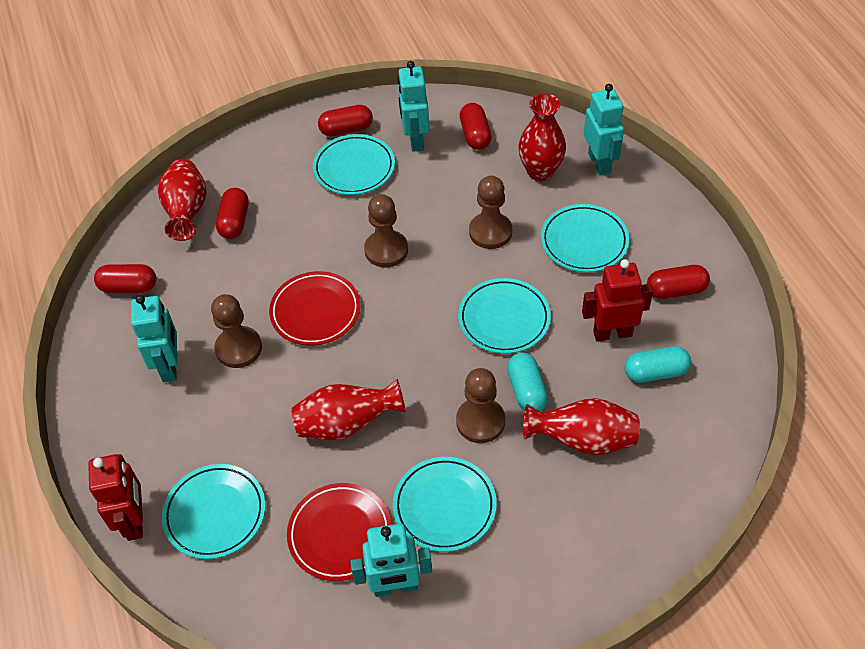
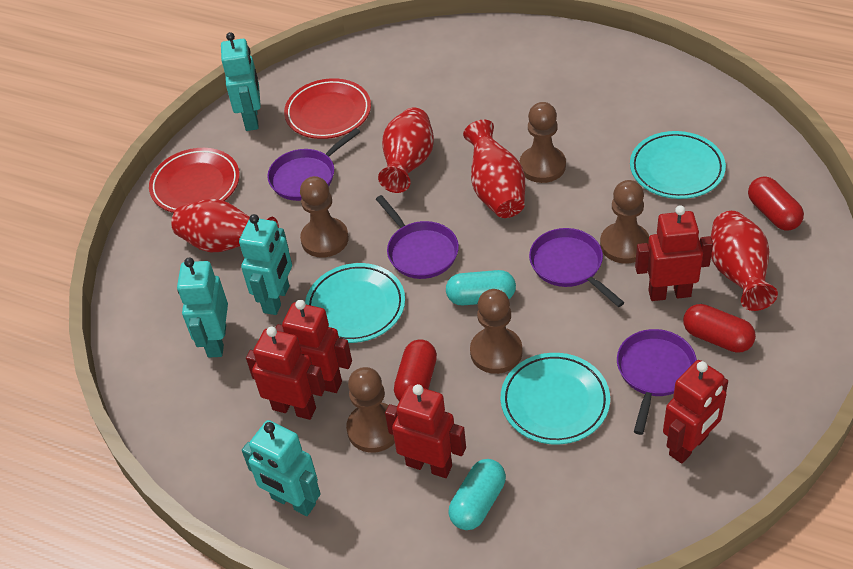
brown pawn: [211,294,262,368] [364,194,408,268] [456,368,505,443] [469,176,512,249] = 4 -> [300,176,349,258] [346,367,395,453] [470,289,522,374] [520,102,566,183] [600,180,649,263] = 5
purple pan: none = 0 -> [267,128,361,201] [376,195,459,279] [529,228,625,307] [617,329,697,435] = 4
red capsule: [94,264,156,293] [216,188,248,239] [318,105,373,136] [460,103,492,150] [647,265,710,299] = 5 -> [394,339,437,401] [683,304,756,353] [748,177,804,231] = 3
red robot: [88,454,143,541] [582,259,653,342] = 2 -> [246,326,326,420] [276,300,352,393] [385,384,466,478] [635,205,713,301] [663,360,728,464] = 5
turquoise plate: [162,464,265,559] [313,134,395,195] [393,457,497,552] [458,278,551,354] [541,204,629,272] = 5 -> [305,263,405,343] [501,353,610,444] [630,131,726,199] = 3

